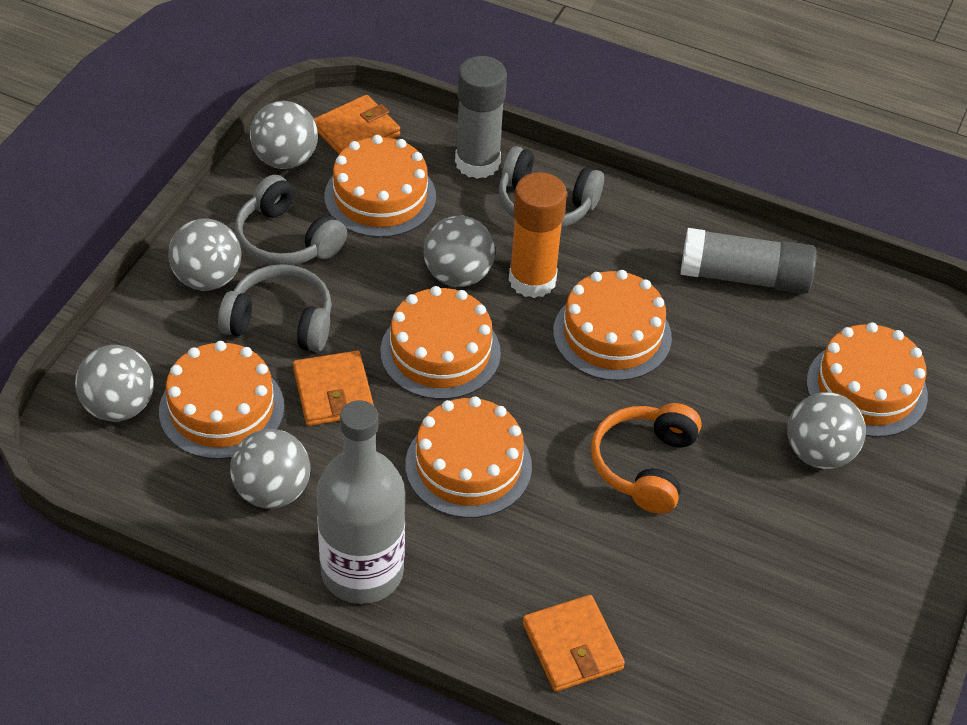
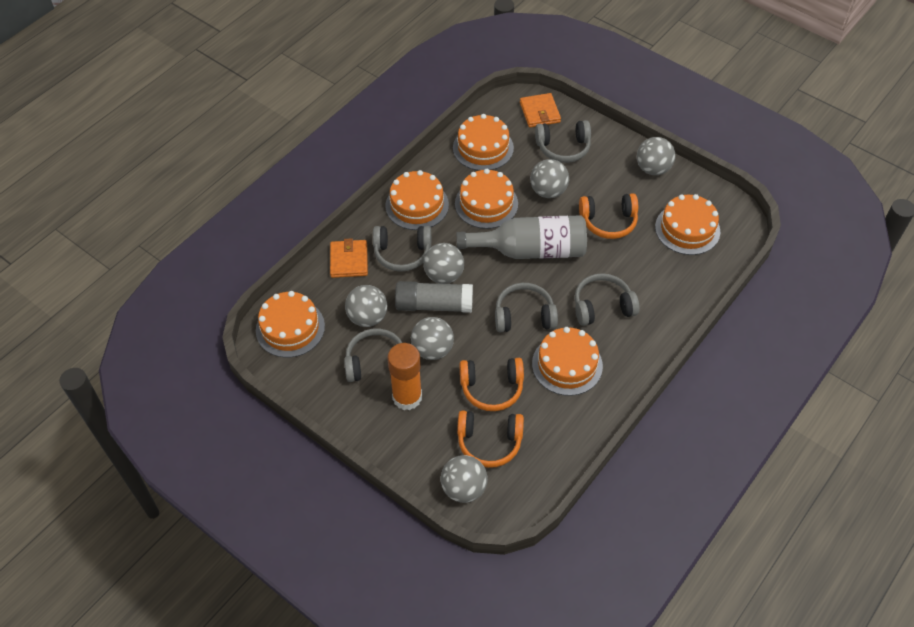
grey glue stick: [455,56,507,179] [681,228,817,294] = 2 -> [395,281,473,313] = 1
grey headphones: [218,264,332,352] [235,175,347,265] [499,146,604,228] = 3 -> [344,329,402,382] [373,226,431,272] [495,283,558,332] [535,120,591,163] [574,273,640,326] = 5
orange headphones: [591,403,702,514] = 1 -> [457,410,524,468] [460,358,524,411] [579,193,638,239] = 3
orange wallet: [293,351,374,426] [314,95,400,154] [522,595,625,692] = 3 -> [330,238,368,278] [520,93,561,128] = 2

